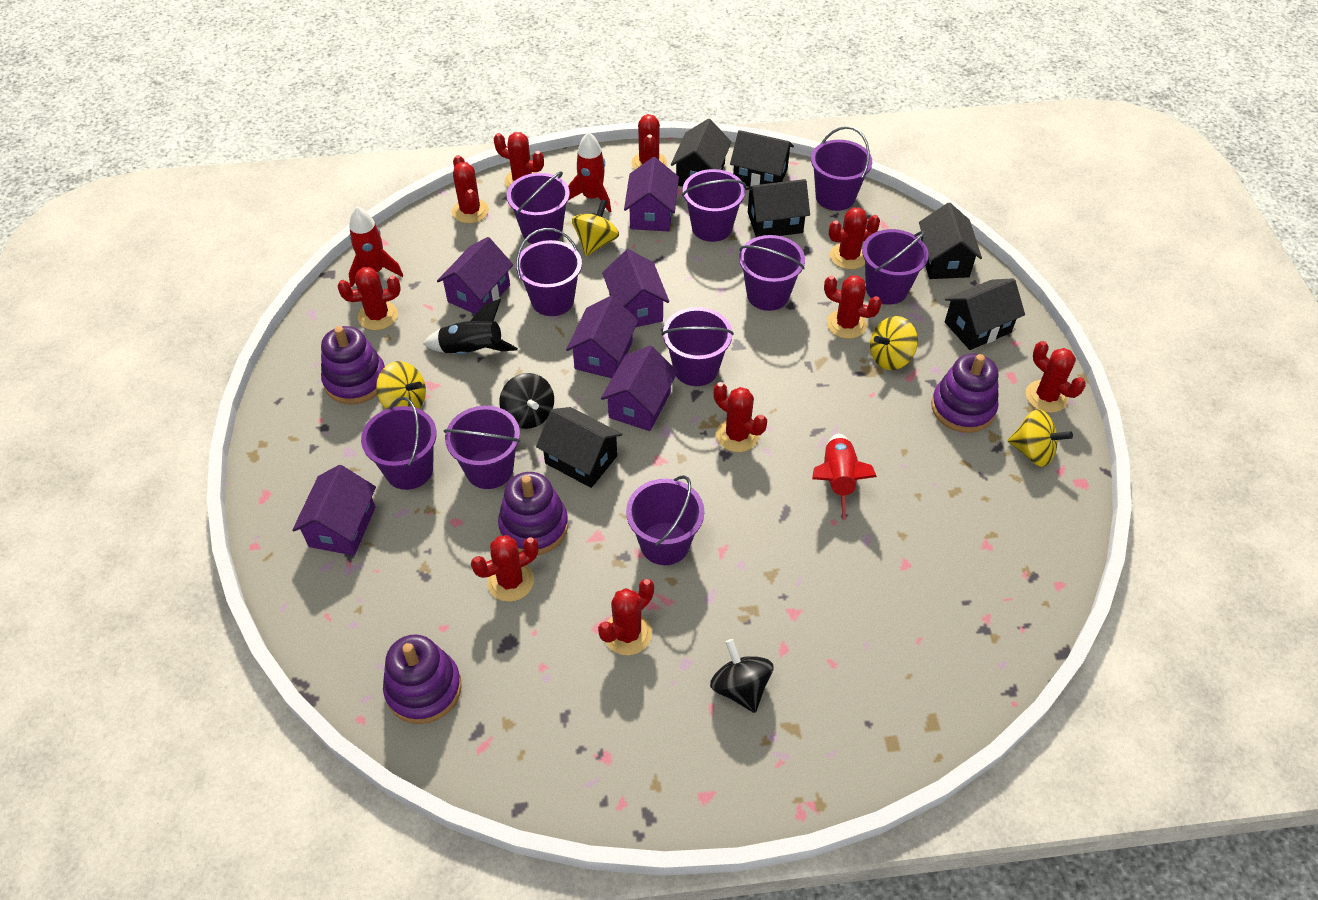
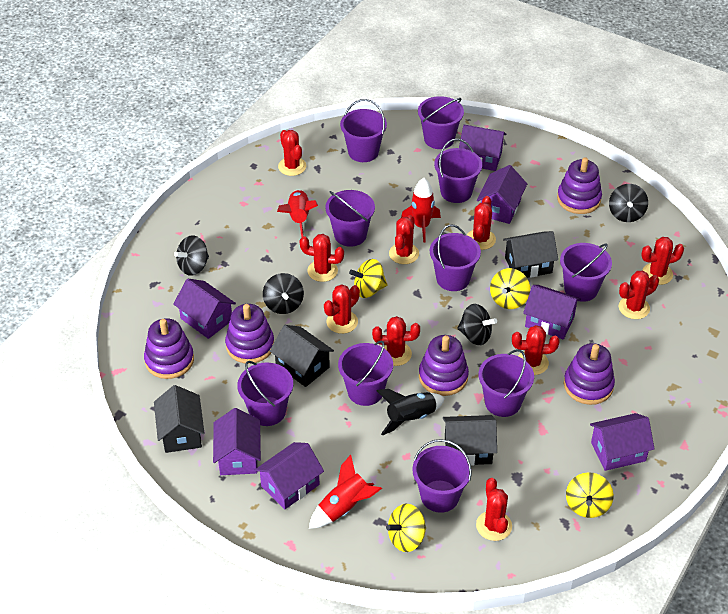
black house: [536,407,623,488] [671,119,732,187] [730,130,794,187] [745,179,810,237] [919,203,982,279] [945,278,1025,350] = 6 -> [154,385,205,453] [270,325,334,387] [443,415,497,466] [503,231,558,278] = 4
black spinning top: [500,373,554,429] [710,639,773,713] = 2 -> [174,235,209,276] [263,273,304,314] [457,304,497,345] [609,184,648,222] = 4
purple house: [292,465,376,556] [437,237,513,314] [566,296,638,378] [601,345,678,431] [602,249,669,327] [624,157,679,232] = 6 -> [173,279,236,339] [213,408,261,475] [255,442,324,510] [459,125,507,171] [477,165,527,224] [523,285,581,339] [590,413,655,471] = 7
purple stacking toy: [321,326,385,404] [383,635,462,724] [498,472,568,555] [931,354,999,433] = 4 -> [144,318,194,379] [225,304,274,364] [419,335,469,396] [557,158,602,214] [564,343,615,405] = 5

